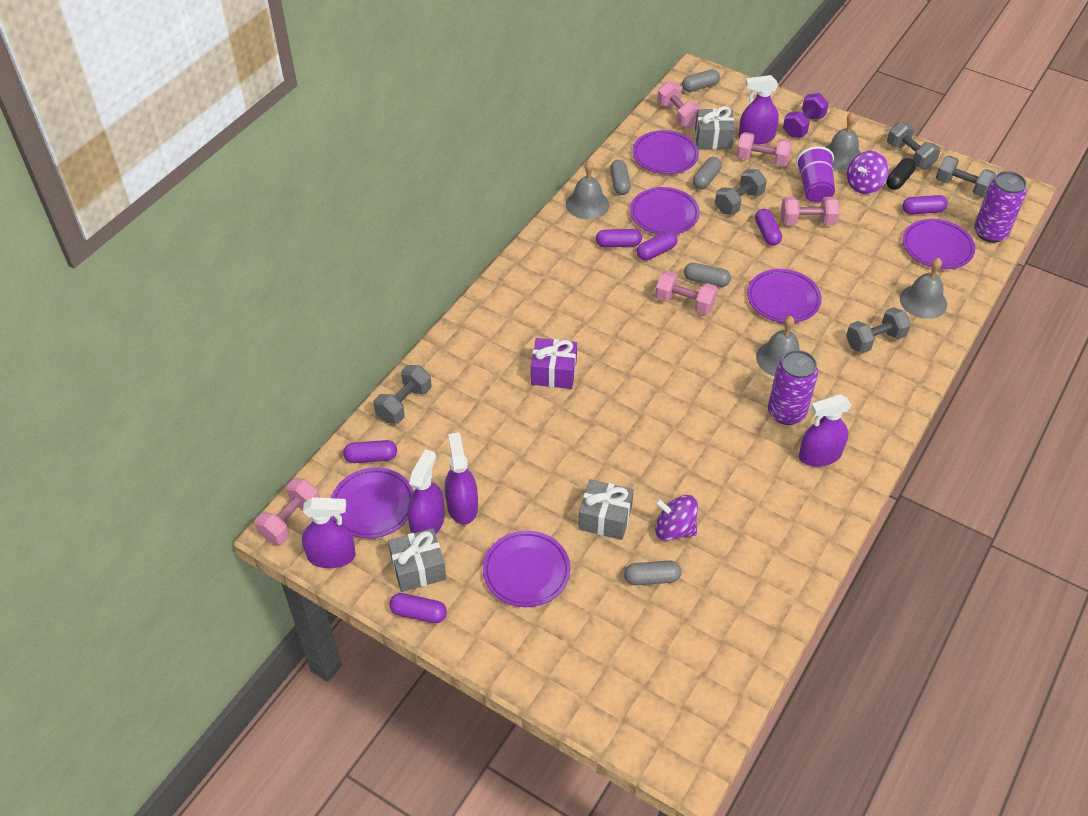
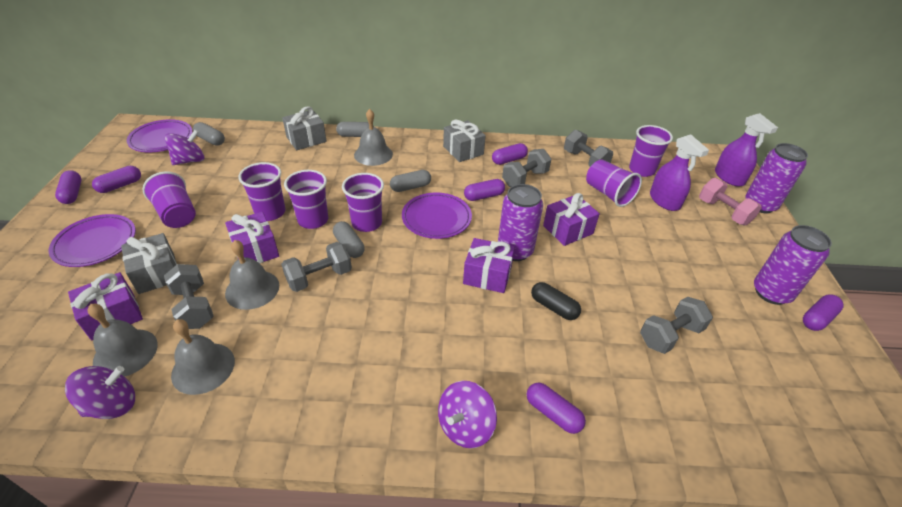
grey capsule: [610,160,631,195] [624,560,682,585] [682,69,720,92] [684,263,731,287] [693,157,722,189] = 5 -> [193,122,225,146] [333,221,365,258] [336,122,374,137] [390,170,431,192] = 4
pink dumbbell: [255,478,320,545] [655,271,718,314] [657,81,702,128] [736,132,792,167] [781,197,840,225] = 5 -> [699,178,762,225] = 1
purple can: [768,350,818,425] [974,171,1027,243] = 2 -> [498,184,543,261] [745,143,808,213] [754,225,832,305] = 3
purple cup: [796,146,835,202] = 1 -> [142,171,196,228] [238,162,286,221] [284,170,328,229] [342,173,384,232] [586,159,642,207] [629,125,673,177] = 6
purple dumbbell: [783,93,829,138] = 1 -> none = 0
purple gift: [531,338,577,389] = 1 -> [68,272,143,340] [225,212,279,263] [463,238,515,293] [543,193,600,246] = 4
purple plate: [331,467,414,538] [483,531,571,607] [630,187,700,235] [632,130,699,174] [747,269,822,323] [903,219,975,269] = 6 -> [49,214,136,267] [126,119,192,152] [402,192,472,239] = 3
purple spinning top: [655,495,698,541] [847,151,889,194] = 2 -> [65,366,135,419] [165,130,204,165] [438,381,497,448] = 3
purple spray bottle: [302,497,356,568] [407,449,445,534] [445,433,478,524] [739,75,779,144] [799,394,851,467] = 5 -> [650,135,709,211] [715,113,778,187] = 2

